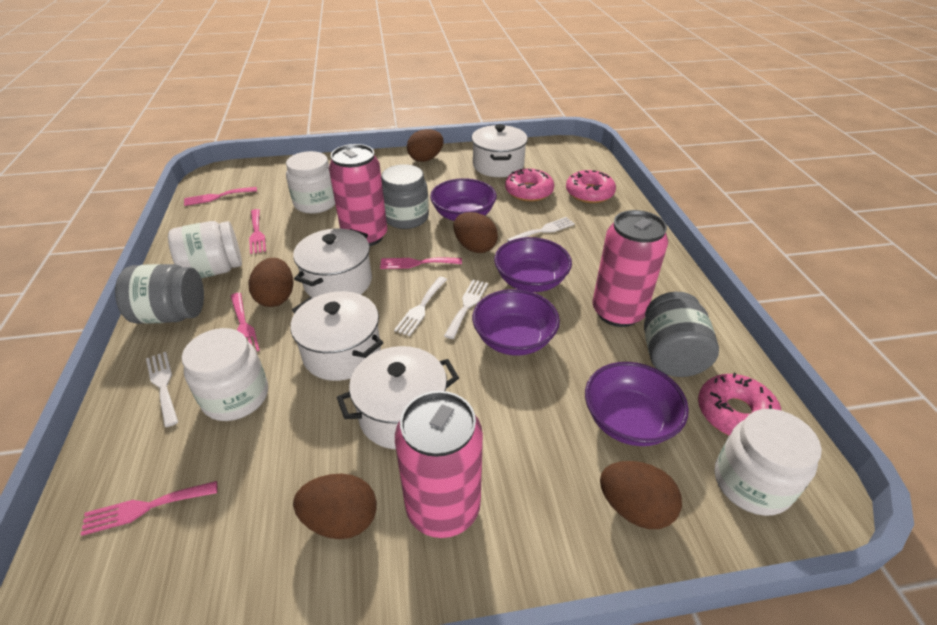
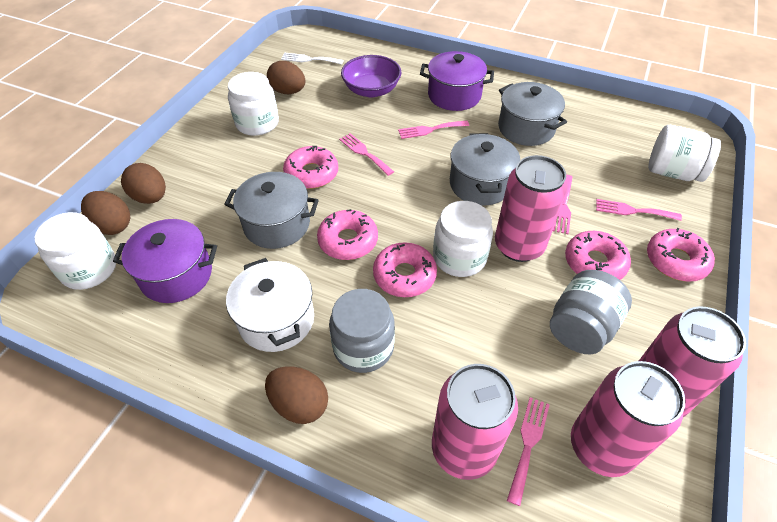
brown egg: [249,258,293,307] [293,474,377,539] [407,129,444,162] [453,212,498,253] [600,461,682,529] = 5 -> [81,191,130,235] [121,163,166,204] [265,366,328,424] [267,61,305,94] = 4
grey jar: [115,264,204,324] [381,164,429,229] [644,292,719,377] = 3 -> [329,289,395,373] [550,270,632,355] = 2
grey pot: none = 0 -> [224,172,319,249] [450,133,520,206] [498,82,567,146] = 3
pink can: [329,144,387,246] [395,391,483,538] [592,210,668,327] = 3 -> [432,364,518,480] [495,155,567,262] [571,361,686,477] [639,307,746,417] = 4
pink donut: [505,169,554,202] [566,170,616,203] [698,373,782,436] = 3 -> [283,146,338,189] [317,209,378,260] [373,242,437,297] [565,231,631,280] [647,228,715,282] = 5
purple bowl: [430,178,497,221] [472,289,560,355] [494,237,572,292] [585,362,689,446] = 4 -> [341,55,401,97] = 1
purple pot: none = 0 -> [113,219,217,303] [420,51,494,111] = 2
white fork: [146,352,178,427] [394,276,447,336] [444,280,488,339] [507,217,575,242] = 4 -> [281,53,344,64] = 1
white pot: [291,291,383,381] [293,228,372,298] [337,346,459,449] [471,124,528,177] = 4 -> [226,258,314,352] = 1

